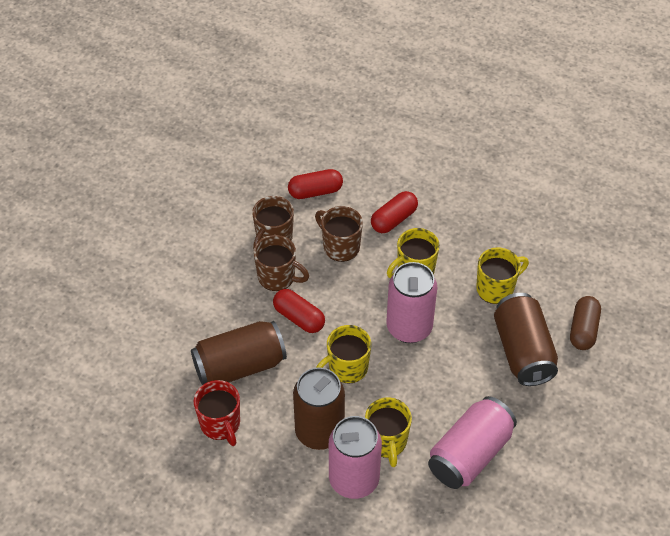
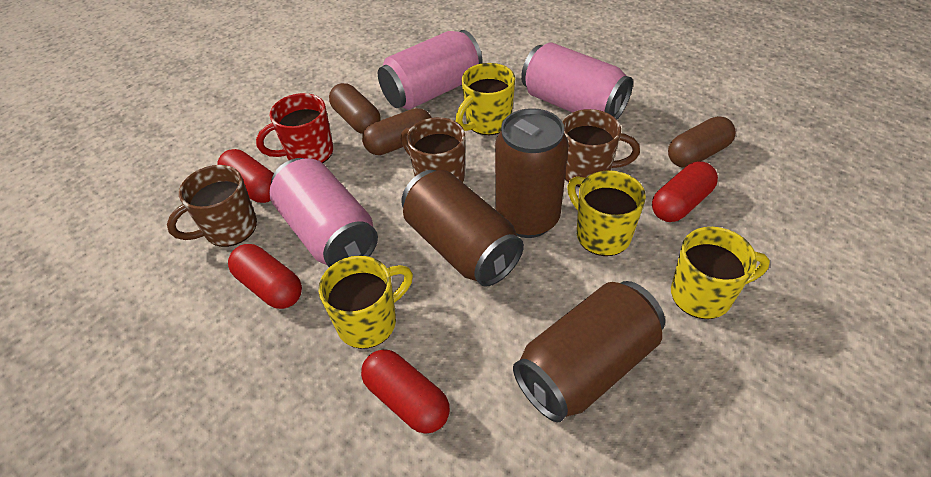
brown capsule: [570,296,601,350] = 1 -> [329,83,381,134] [362,108,432,155] [668,116,736,168] = 3
red capsule: [273,289,325,333] [288,169,343,199] [371,191,418,233] = 3 -> [217,149,274,203] [228,244,302,309] [361,349,450,434] [652,161,718,222] = 4

